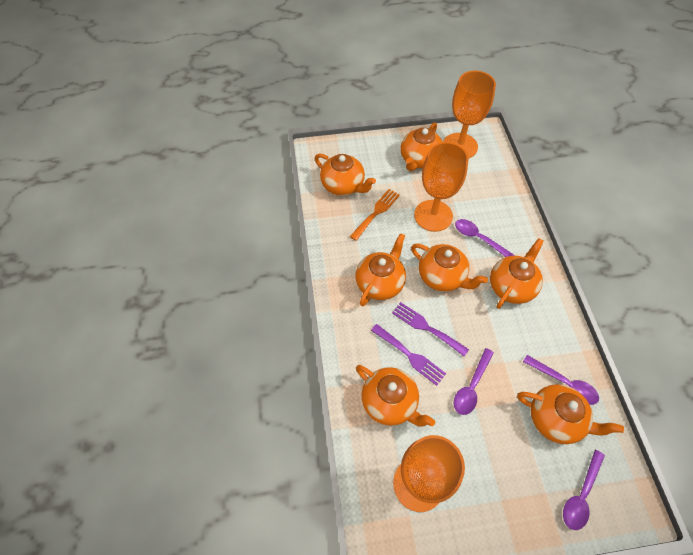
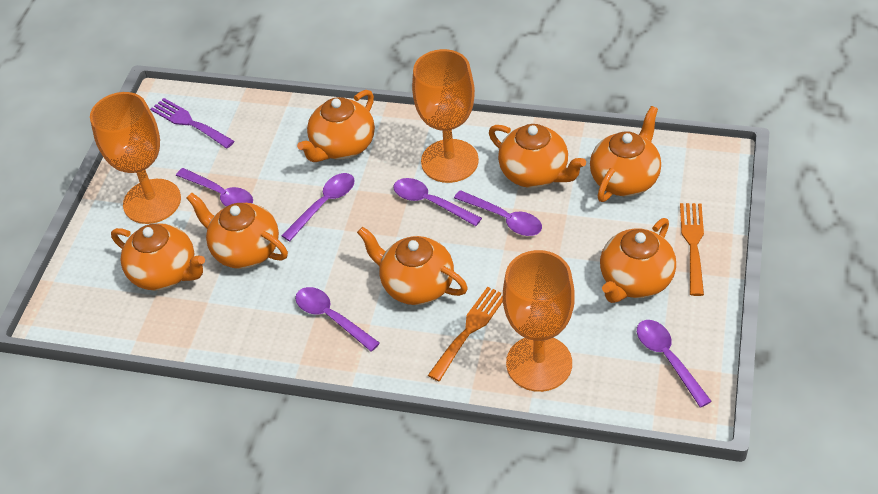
orange fork: [350,189,400,241] = 1 -> [428,287,503,381] [680,203,704,296] = 2
purple fork: [371,324,446,386] [392,302,469,356] = 2 -> [150,98,234,148] = 1
purple spoon: [454,348,494,415] [455,219,514,257] [523,355,599,405] [563,450,605,530] = 4 -> [176,168,253,207] [281,173,355,241] [295,287,380,352] [394,178,482,226] [454,190,542,236] [637,320,712,408] = 6

